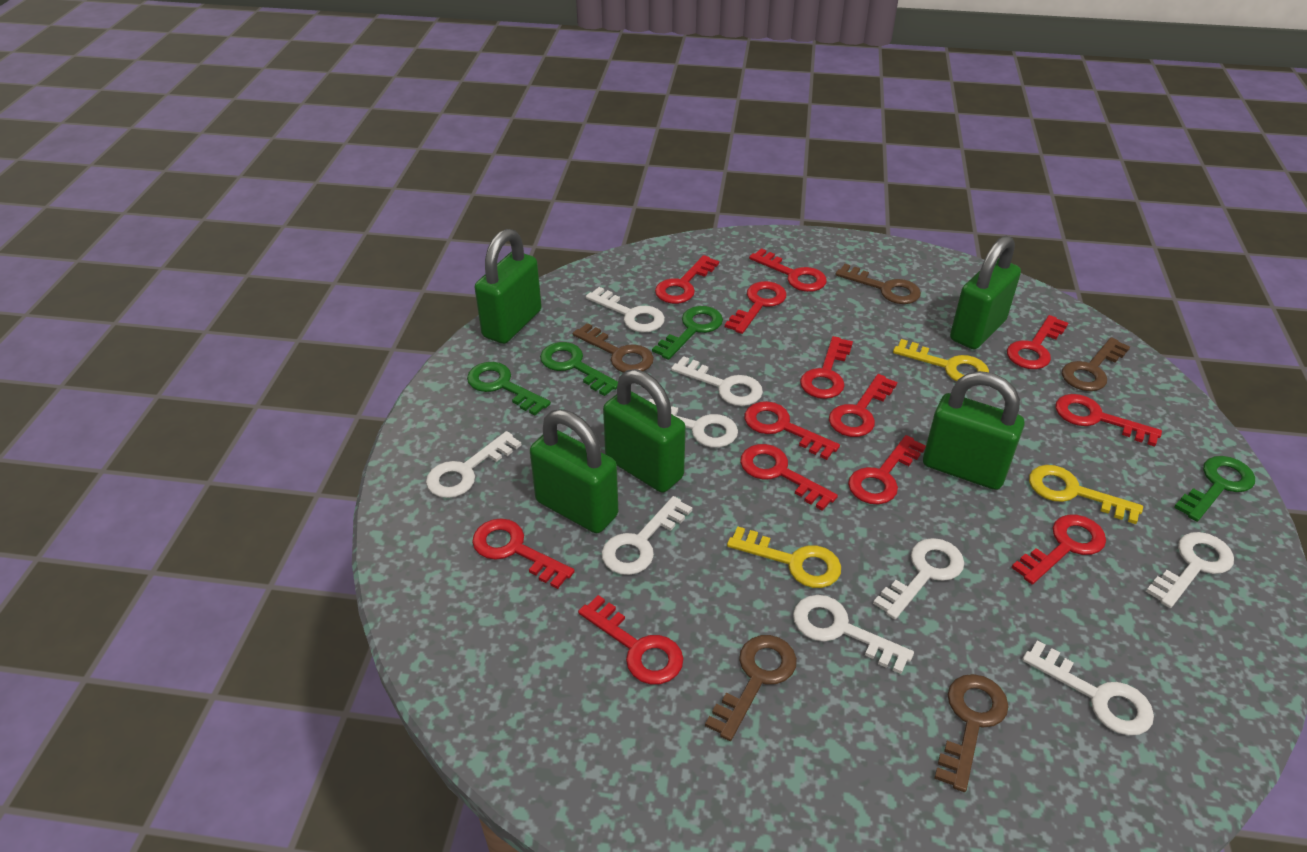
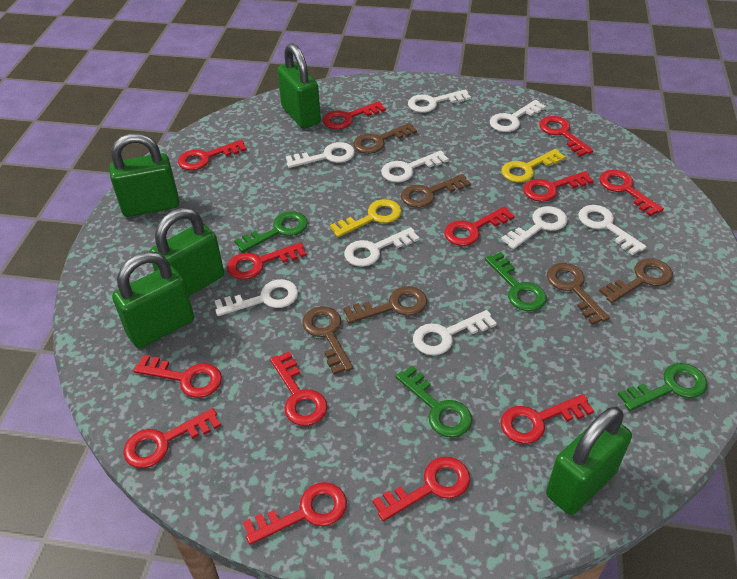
brown key: [573,323,654,373] [705,635,797,741] [835,264,921,304] [934,674,1009,792] [1062,337,1130,391] = 5 -> [302,306,353,375] [343,286,427,324] [353,123,417,154] [401,174,471,208] [547,263,610,325] [599,258,673,303] = 6
yellow key: [727,526,841,588] [893,339,989,382] [1029,465,1143,524] = 3 -> [330,199,402,237] [501,149,566,183] = 2

